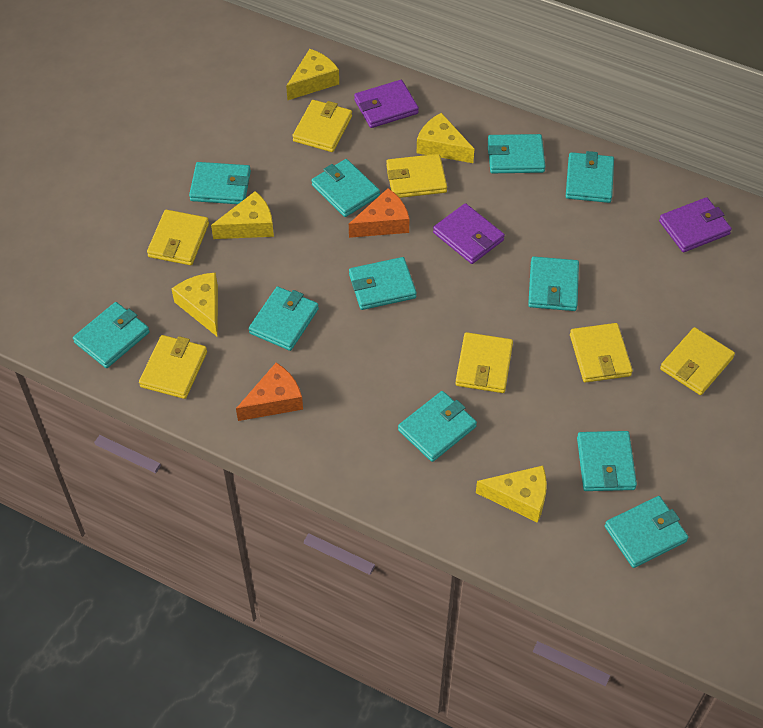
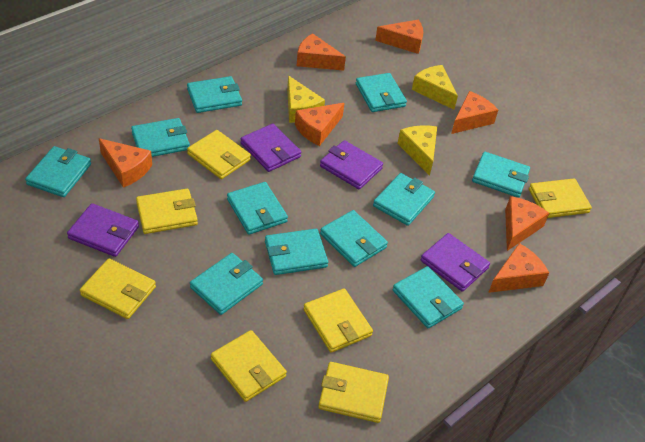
orange cheese: [236,362,303,421] [349,188,409,238] = 2 -> [99,138,152,188] [295,103,345,146] [297,33,346,71] [375,20,423,54] [451,91,498,134] [488,243,549,293] [505,196,549,251] = 7
purple wallet: [354,80,419,128] [433,203,505,264] [659,197,732,252] = 3 -> [67,203,139,257] [241,124,301,172] [320,140,383,189] [420,233,490,292] = 4
yellow cheese: [172,272,218,336] [211,191,274,239] [286,49,339,100] [417,113,474,163] [476,466,547,523] = 5 -> [287,75,325,123] [397,125,437,176] [412,65,458,110] = 3

